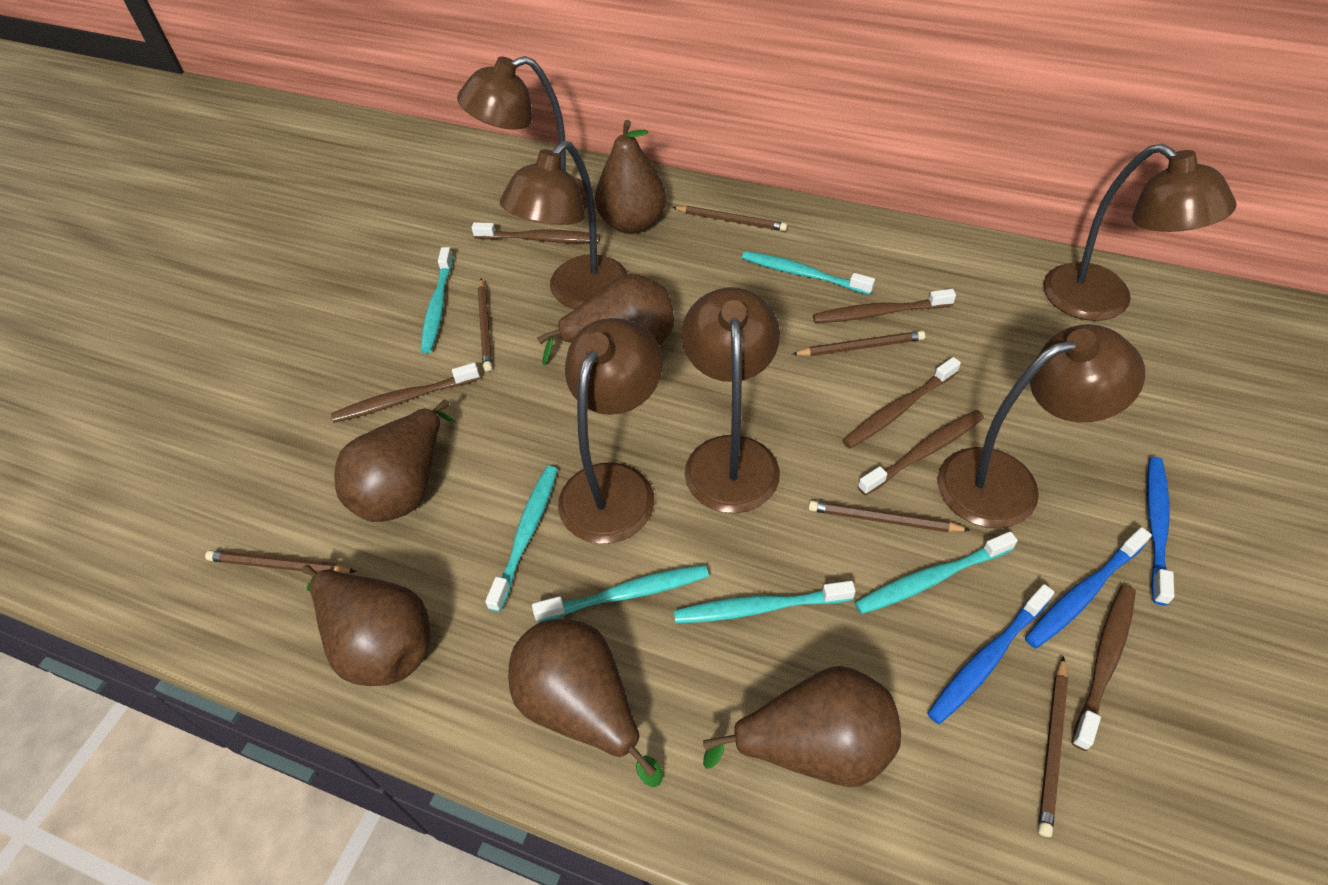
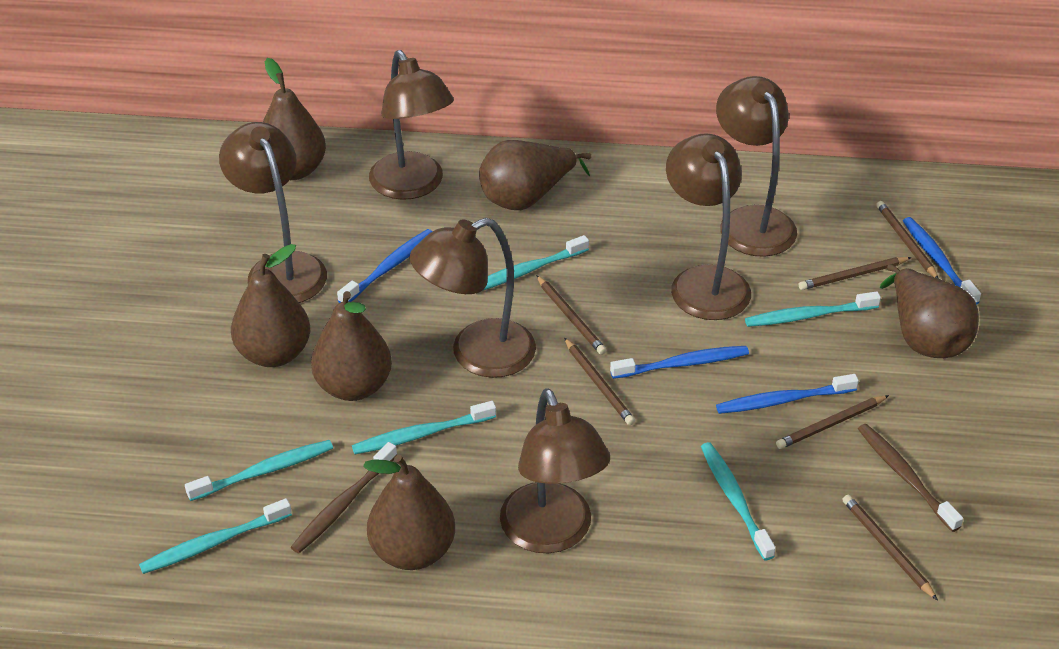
blue toothbrush: [927,584,1055,724] [1025,527,1152,648] [1147,457,1174,605] = 3 -> [337,229,433,303] [610,346,749,379] [716,374,859,414] [903,217,981,305] = 4
brown toothbrush: [331,363,480,423] [471,222,600,243] [813,289,956,323] [842,357,961,448] [858,410,984,496] [1072,585,1136,751] = 6 -> [291,442,397,553] [858,424,963,532] = 2

